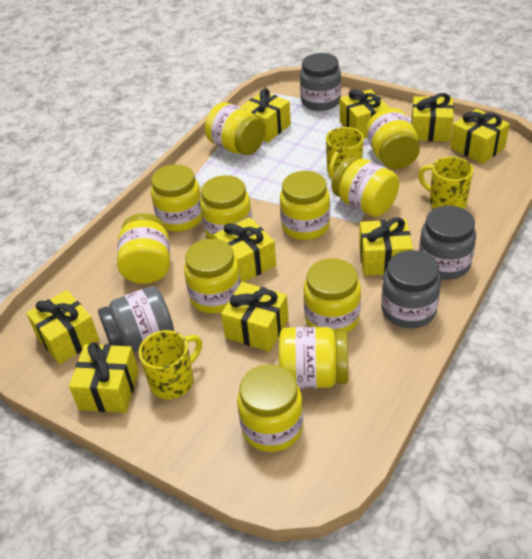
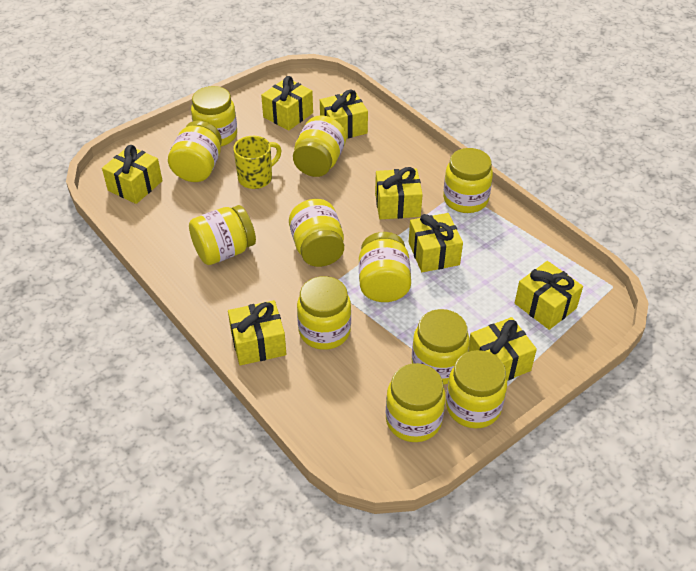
grey jar: [98,286,174,353] [300,53,341,111] [381,250,441,328] [419,206,476,280] = 4 -> none = 0
yellow gift: [26,290,99,364] [69,342,139,413] [214,217,276,282] [221,282,289,352] [241,88,291,142] [340,89,389,138] [359,217,413,276] [411,93,454,142] [450,109,510,164] = 9 -> [102,145,163,204] [228,300,286,365] [261,76,313,131] [320,90,368,139] [375,167,423,219] [409,213,463,272] [468,317,537,381] [515,261,583,330] = 8
yellow mug: [139,330,202,399] [326,127,364,179] [418,156,473,209] = 3 -> [233,136,282,189] = 1

